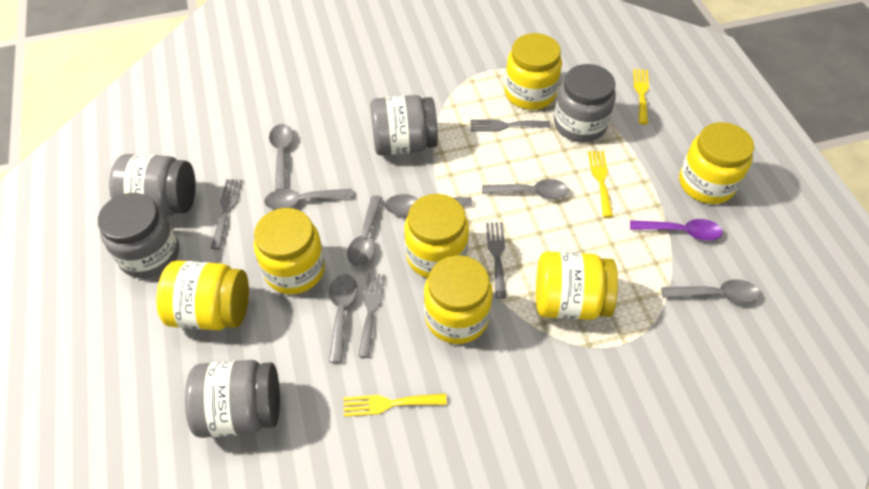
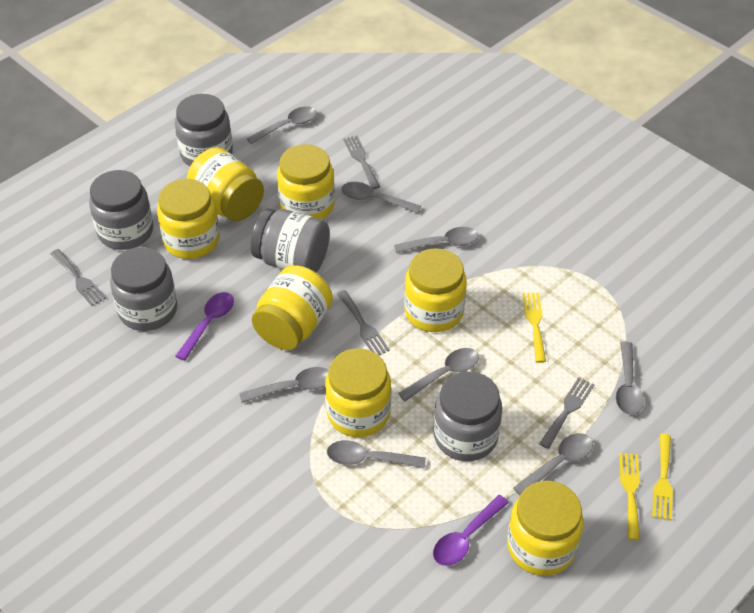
grey spoon: [264,189,353,210] [269,124,293,191] [329,274,357,363] [347,195,382,266] [385,194,473,215] [482,179,569,199] [661,279,759,304] = 7 -> [239,367,329,403] [247,106,317,144] [327,440,426,468] [341,182,421,213] [394,227,478,253] [398,348,479,401] [513,433,593,495] [616,341,644,415] = 8
purple spoon: [630,219,722,241] = 1 -> [176,292,234,361] [433,495,509,566] = 2

